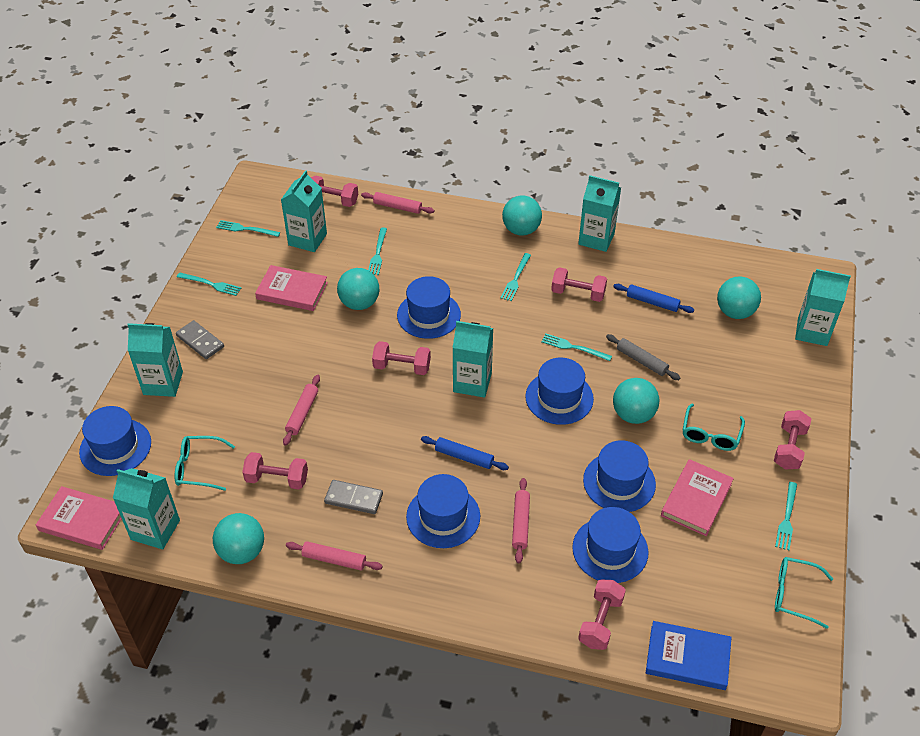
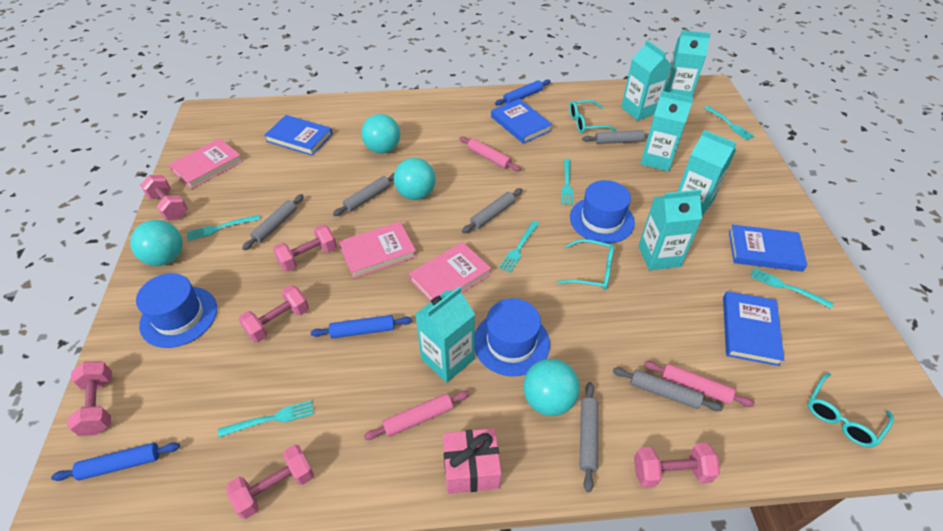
blue book: [646,621,732,690] = 1 -> [264,115,333,156] [491,99,552,144] [723,291,784,366] [729,225,807,272] = 4
blue hat: [79,406,151,476] [397,276,461,339] [406,474,480,548] [525,358,594,425] [572,507,649,583] [583,440,656,512] = 6 -> [136,273,217,348] [475,298,550,376] [570,180,635,244] = 3
blue rolling pin: [421,436,509,470] [613,284,694,313] = 2 -> [51,442,180,481] [311,315,412,338] [495,80,551,106] = 3
grey domino: [176,320,224,359] [324,480,383,514] = 2 -> none = 0
grey rolling pin: [606,334,680,380] = 1 -> [242,194,304,250] [333,173,394,216] [462,188,522,233] [579,382,598,492] [582,130,649,144] [613,367,723,411] = 6
pink gift: none = 0 -> [443,428,501,494] = 1
pink rolling pin: [283,375,320,446] [286,541,383,570] [361,192,434,214] [512,478,530,563] = 4 -> [364,391,470,440] [459,136,521,171] [644,361,755,407] = 3
turquoise ball: [213,513,264,564] [337,268,379,310] [502,196,542,236] [613,378,659,424] [717,276,761,319] = 5 -> [130,220,183,266] [361,114,400,154] [394,158,435,200] [523,359,580,416] = 4

